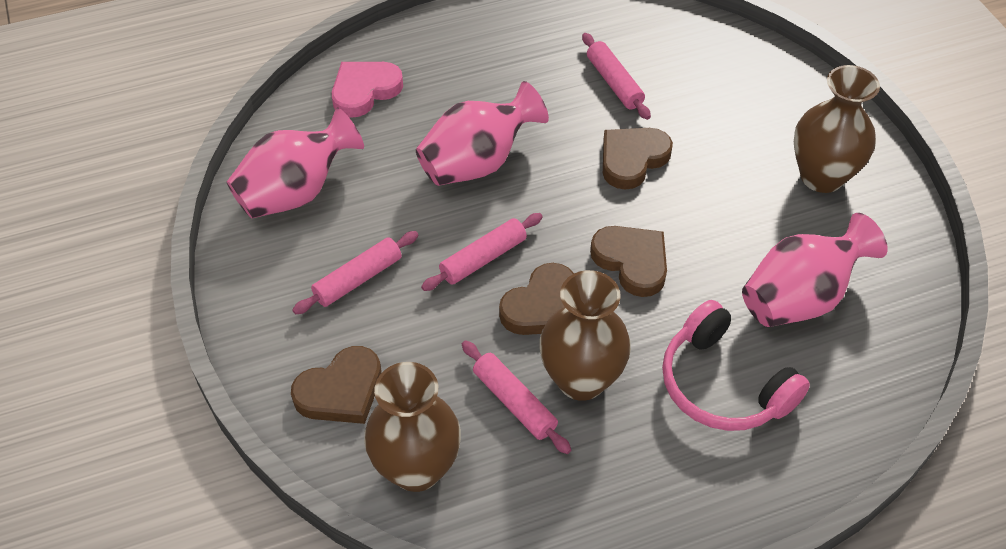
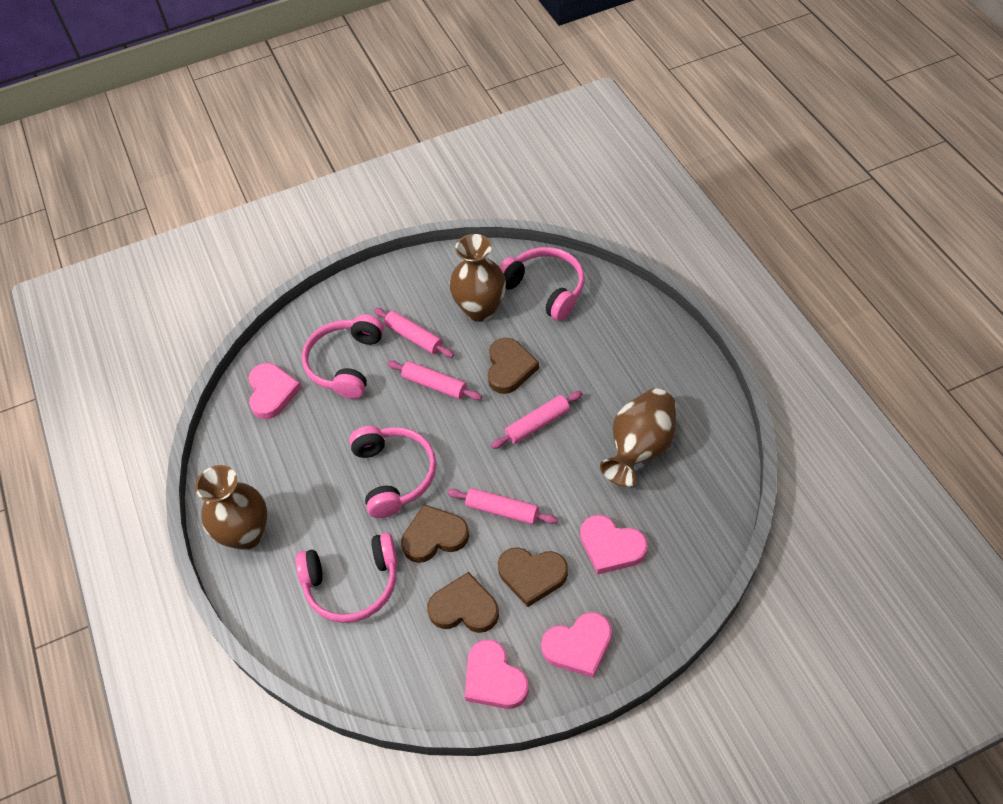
pink headphones: [662,300,810,431] = 1 -> [295,532,398,623] [302,314,384,399] [349,426,436,518] [499,247,584,321] = 4
pink heart: [332,62,403,118] = 1 -> [249,363,301,419] [465,639,529,709] [541,612,612,678] [580,515,648,575] = 4
pink vase: [227,108,364,218] [416,81,549,186] [742,213,888,327] = 3 -> none = 0

